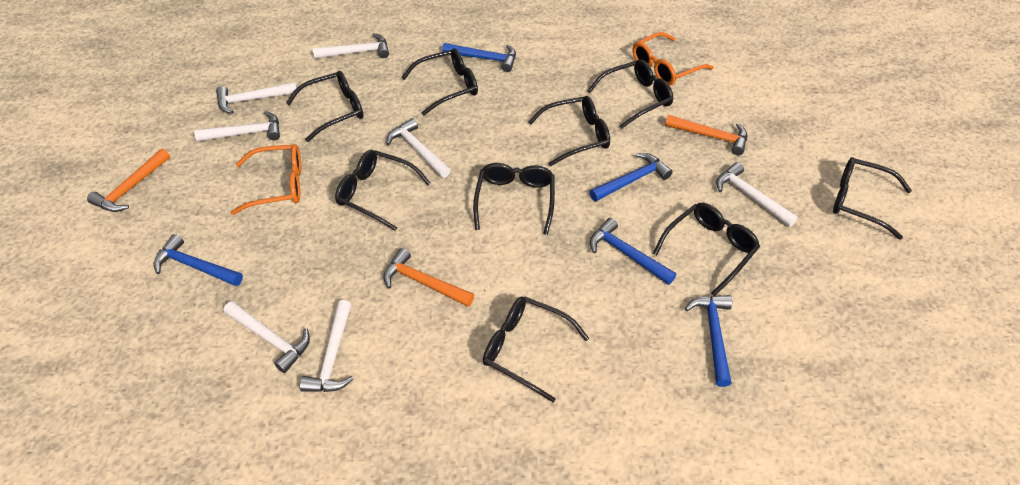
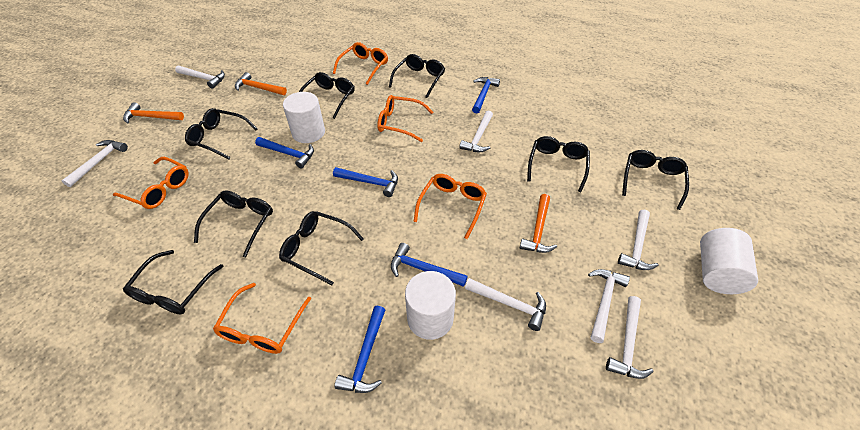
black glasses: [286,71,363,142] [335,150,430,231] [401,48,478,115] [473,163,555,235] [483,296,589,402] [528,96,610,166] [588,59,673,129] [653,203,760,296] [833,157,912,240] = 9 -> [123,250,223,314] [185,108,257,160] [194,191,273,257] [279,211,364,285] [299,72,355,119] [389,54,445,98] [527,136,590,192] [622,150,689,210] = 8
orange glasses: [230,144,301,215] [633,32,714,86] = 2 -> [113,157,189,209] [213,283,311,354] [333,42,388,85] [377,95,433,142] [413,174,487,239] = 5
white cylinder: none = 0 -> [283,92,325,143] [405,271,456,340] [700,228,758,294] = 3

